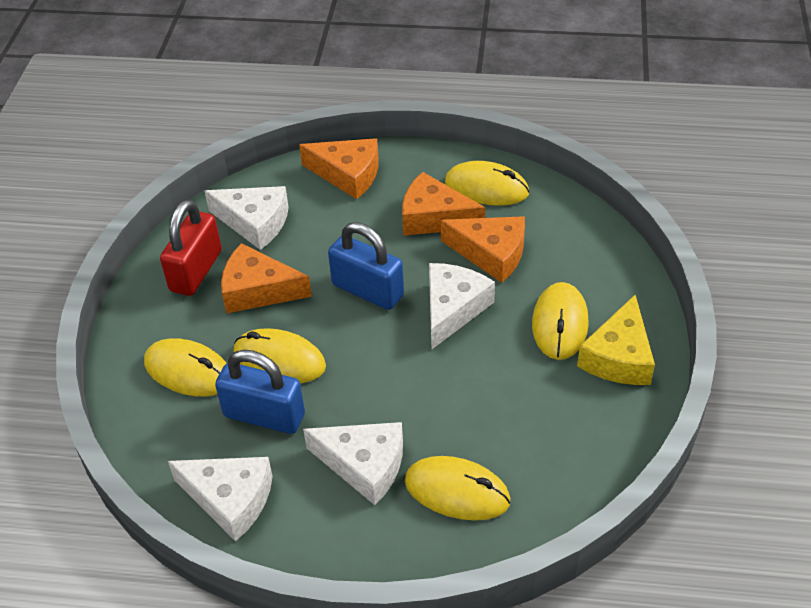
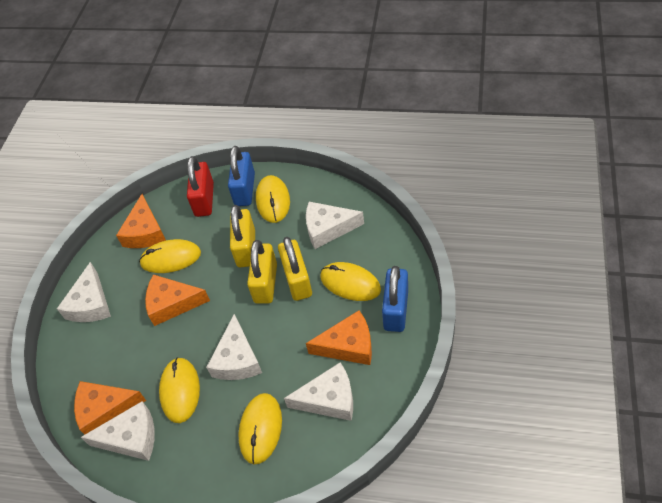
white cheese: [168,457,273,542] [204,186,289,250] [303,422,403,505] [429,263,495,350] = 4 -> [57,262,111,322] [81,401,155,461] [206,314,262,380] [284,362,353,421] [306,202,364,249] = 5
yellow cheese: [577,295,655,385] = 1 -> none = 0
yellow padlock: none = 0 -> [230,205,255,268] [247,240,277,304] [278,237,312,301] = 3

